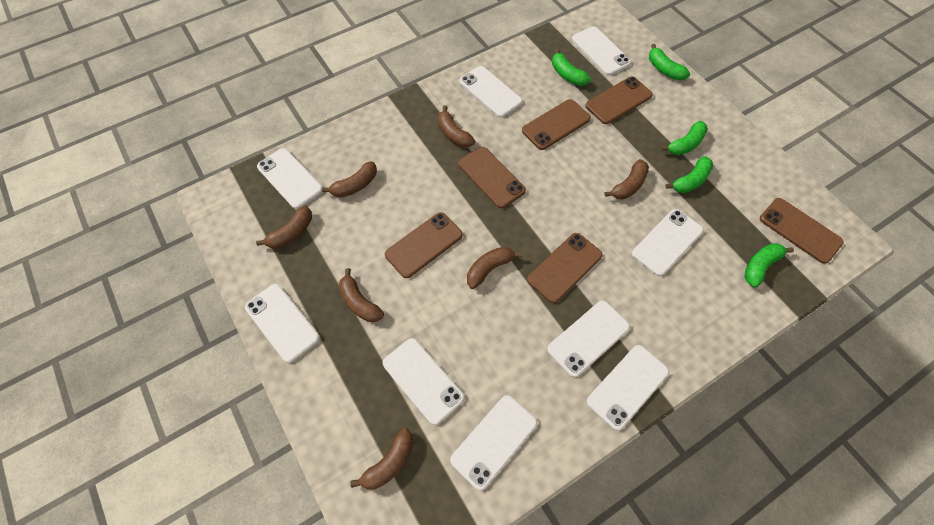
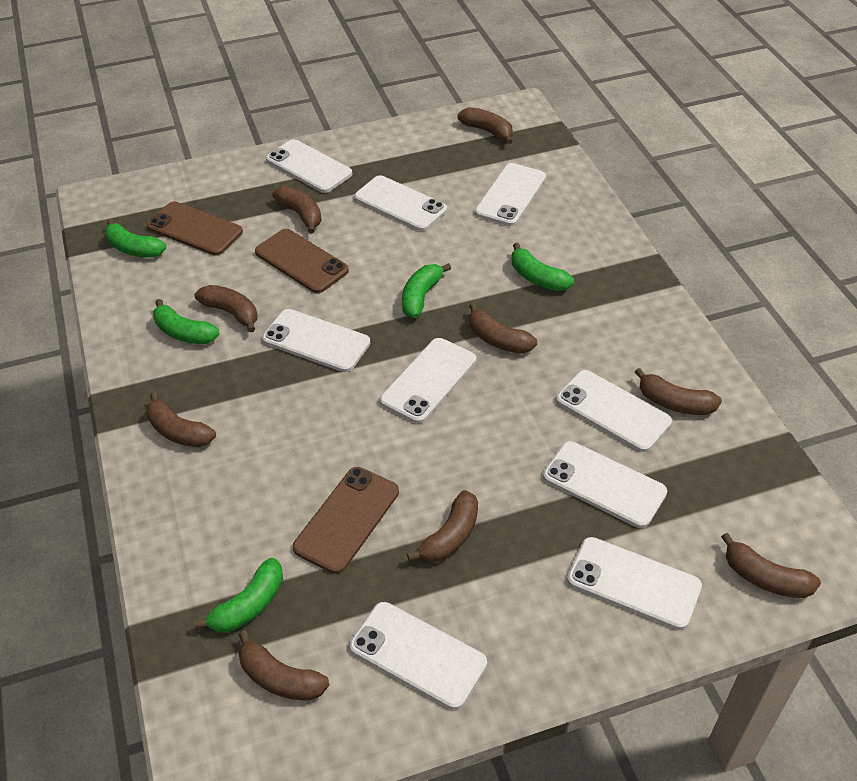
brown banana: [256,206,312,249] [322,161,377,198] [339,268,384,322] [350,428,414,489] [438,106,475,148] [467,247,522,289] [604,159,649,199] = 7 -> [146,392,216,447] [195,285,257,333] [239,630,329,700] [272,186,322,233] [407,490,478,562] [458,107,513,144] [469,303,537,354] [635,368,722,415] [721,533,821,598] = 9
brown phone: [385,212,463,278] [458,147,526,208] [522,99,591,150] [527,233,603,303] [585,77,653,124] [760,198,844,264] = 6 -> [147,201,243,256] [255,229,349,293] [293,467,399,574] = 3

